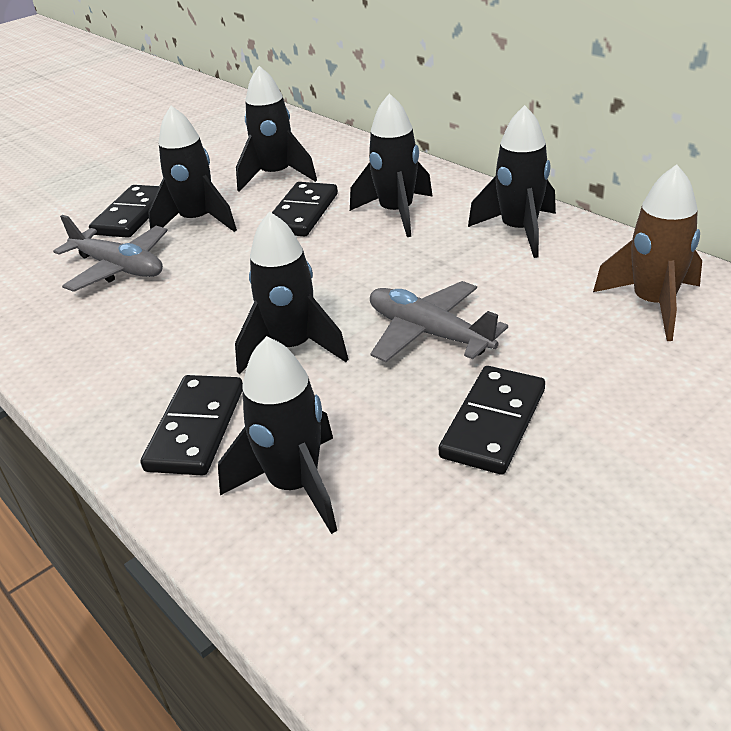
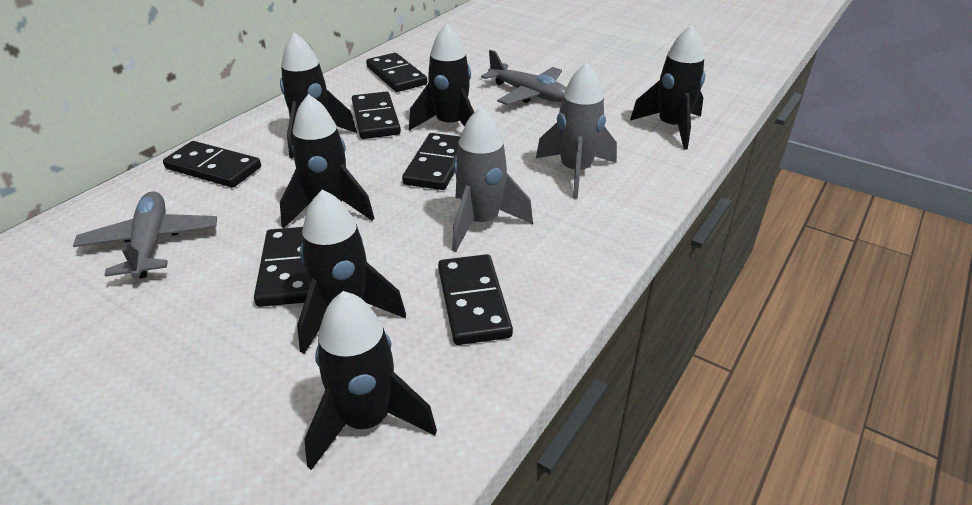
black domino: [89,185,159,238] [141,375,243,476] [272,182,338,237] [439,366,545,475] = 4 -> [163,141,261,188] [254,227,310,307] [352,92,401,139] [366,53,427,92] [402,133,461,190] [438,254,513,345] = 6
brown rocket: [593,164,702,341] = 1 -> none = 0
grey rocket: none = 0 -> [452,107,533,252] [536,62,617,199] = 2

